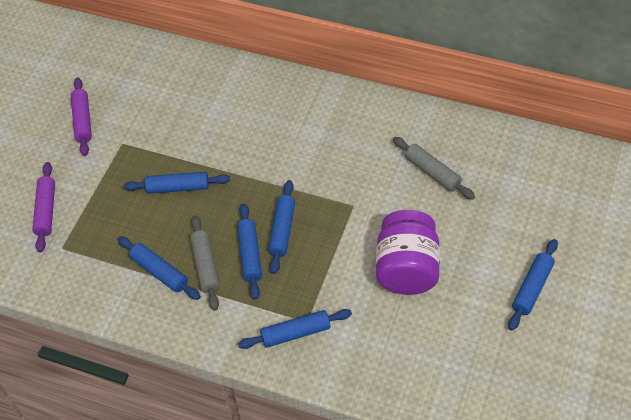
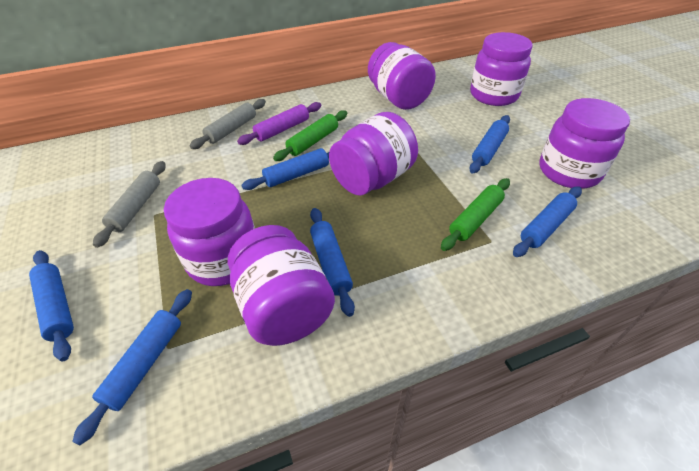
green rolling pin: none = 0 -> [273,110,347,161] [441,178,510,251] = 2
purple jar: [376,210,440,295] = 1 -> [164,178,255,286] [228,225,335,346] [329,112,418,195] [368,42,436,110] [470,32,533,106] [539,98,630,189] = 6
purple rolling pin: [32,162,55,253] [71,77,92,156] = 2 -> [237,102,321,145] = 1

